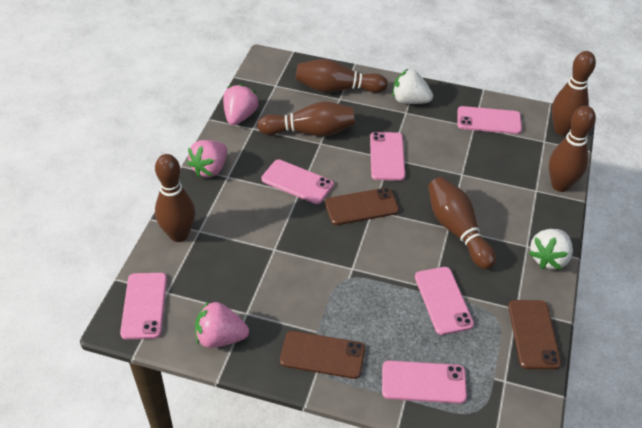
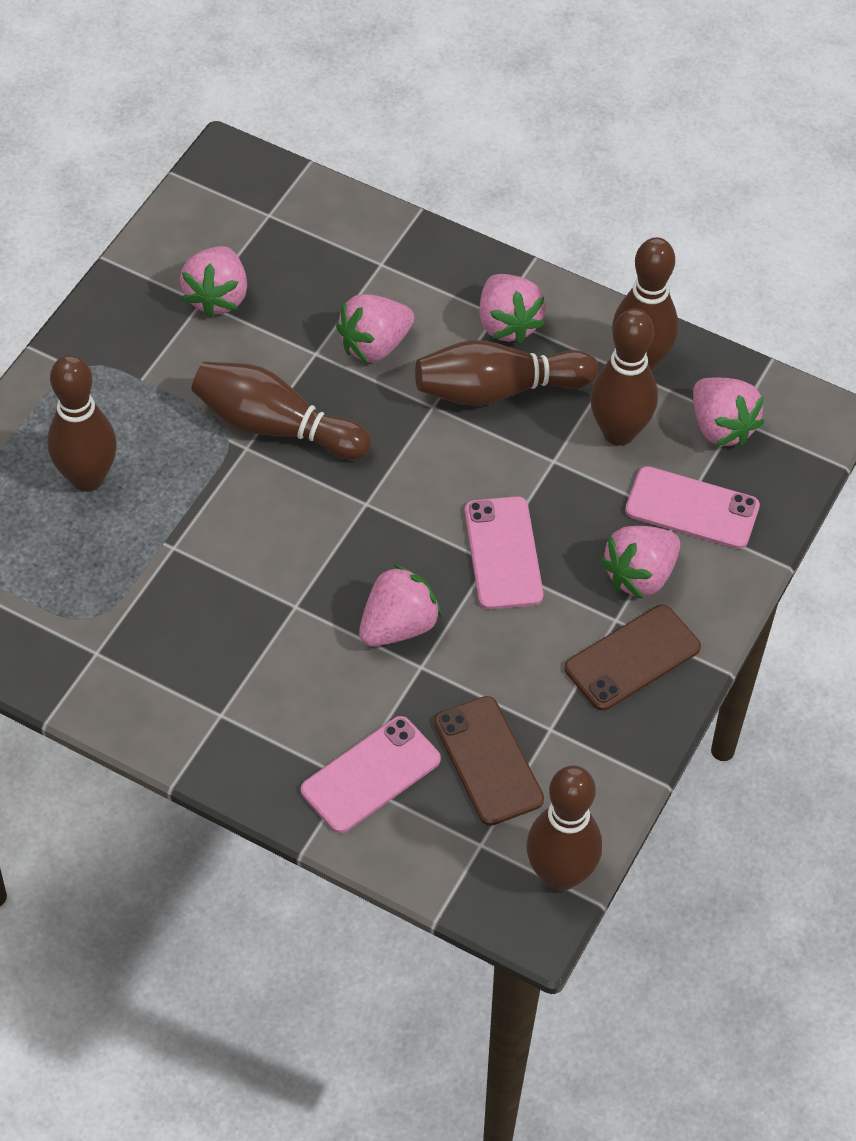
brown phone: [280,331,365,379] [325,188,399,225] [508,300,561,369] = 3 -> [434,696,544,826] [565,604,701,711] = 2
pink phone: [120,273,167,339] [261,160,334,204] [370,132,405,181] [382,360,467,404] [415,267,474,335] [457,106,522,134] = 6 -> [301,716,441,833] [465,496,543,610] [625,466,760,549] = 3
pink strawberry: [187,140,227,177] [195,301,249,348] [223,84,259,125] = 3 -> [180,246,247,318] [336,294,414,363] [359,564,442,646] [479,274,546,344] [600,526,680,599] [693,378,764,447] = 6
white strawberry: [393,69,433,104] [529,229,573,270] = 2 -> none = 0

